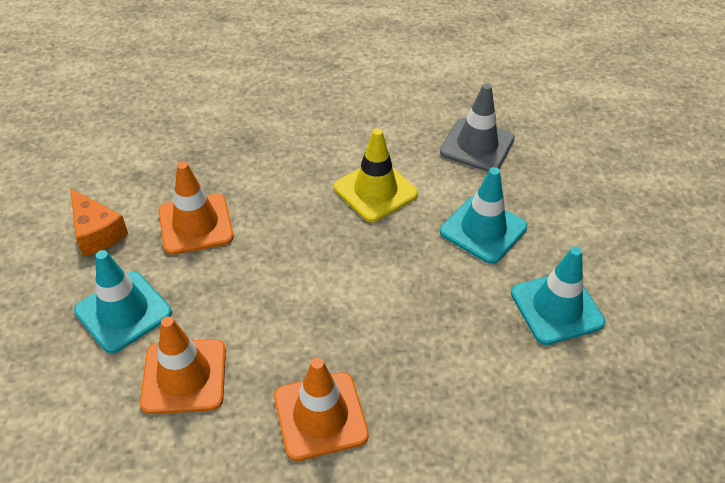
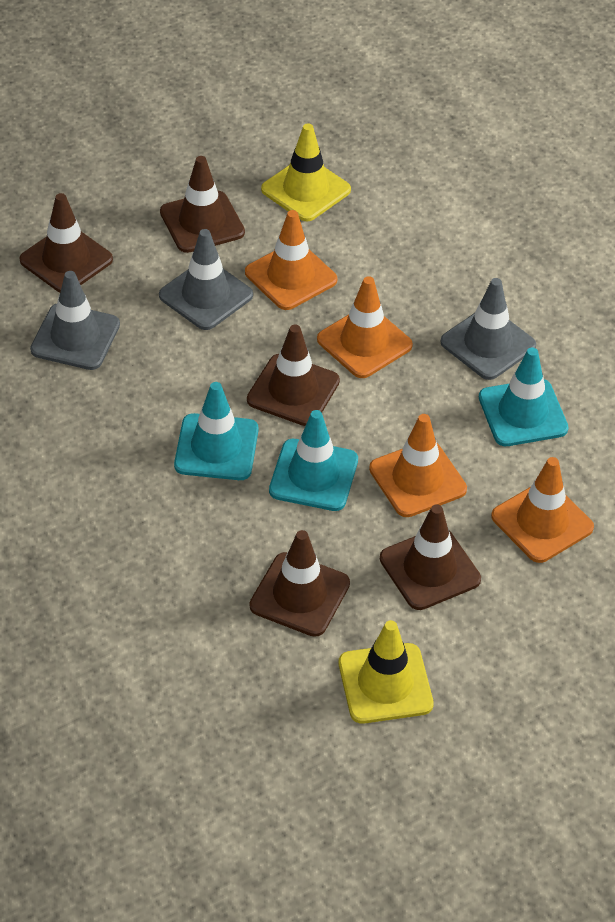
brown traffic cone: none = 0 -> [19,193,113,293] [160,156,245,253] [247,325,340,426] [249,530,350,637] [380,504,481,610] = 5
grey traffic cone: [440,83,515,172] = 1 -> [30,271,120,370] [159,229,253,330] [440,278,536,380] = 3
orange cheese: [70,188,128,257] = 1 -> none = 0
orange traffic cone: [140,317,226,414] [158,162,234,255] [274,358,369,461] = 3 -> [245,210,337,310] [317,276,413,378] [369,414,467,517] [491,457,594,563] = 4
yellow traffic cone: [334,128,418,222] = 1 -> [261,123,351,221] [339,620,434,724] = 2

